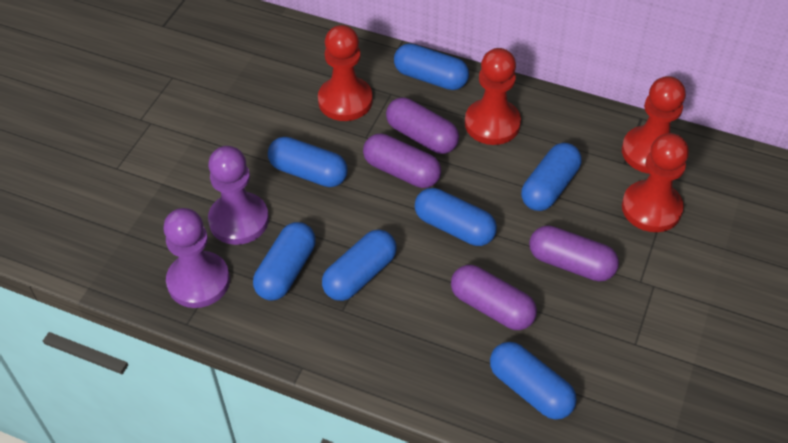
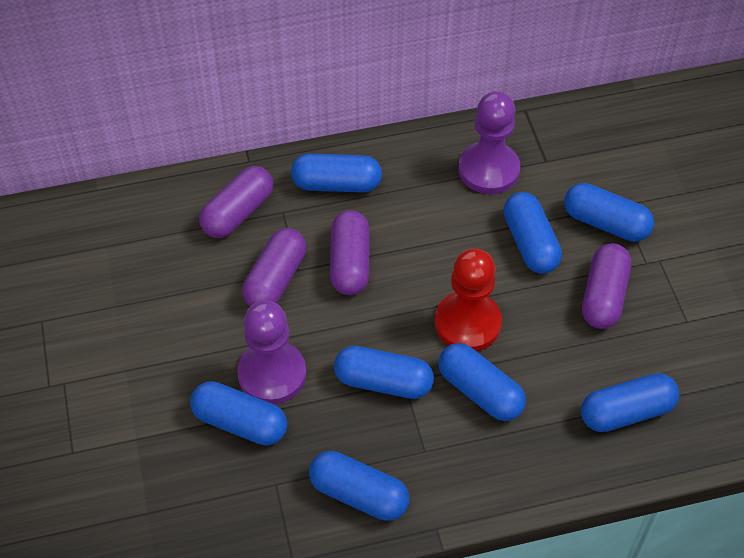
blue capsule: [253,222,316,301] [268,137,348,187] [322,230,397,301] [394,43,469,90] [415,188,497,246] [490,342,577,420] [521,143,581,211] = 7 -> [190,381,287,445] [291,153,382,193] [309,451,409,521] [334,346,434,399] [438,343,526,421] [503,192,562,274] [564,183,654,242] [581,373,679,432] = 8
red pawn: [318,25,373,121] [465,48,521,145] [622,76,686,174] [622,133,689,232] = 4 -> [435,248,502,351] = 1

